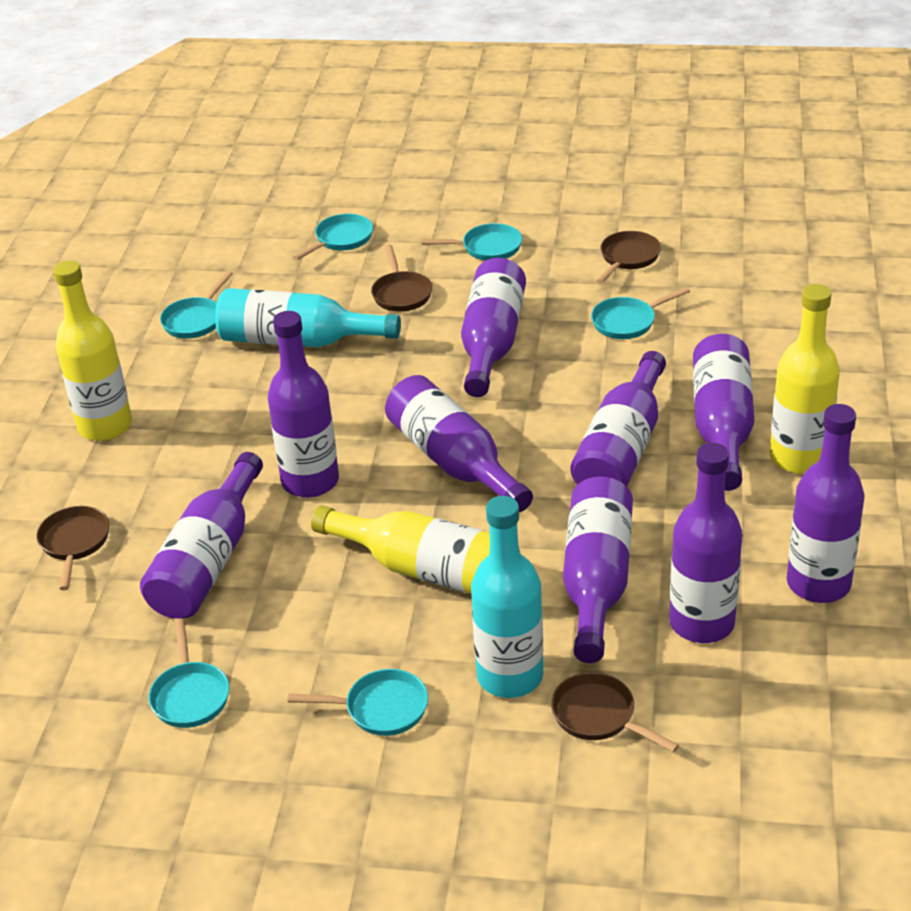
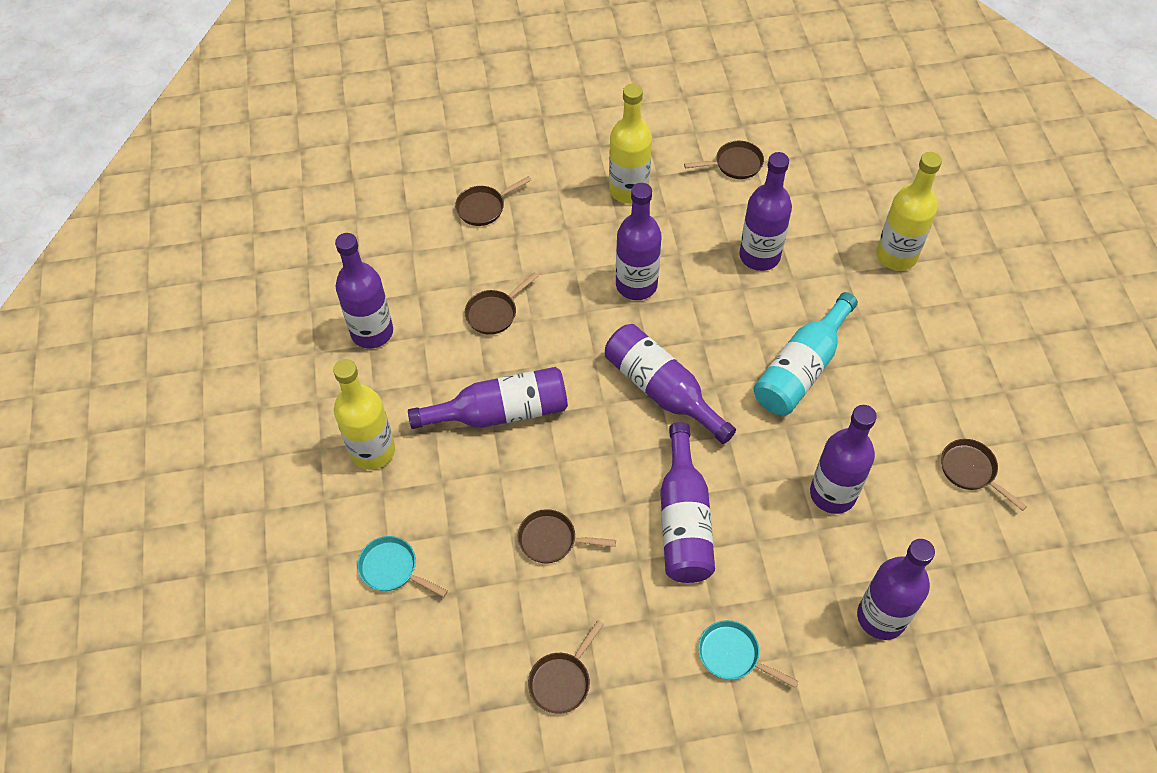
brown pan: [37,506,109,590] [371,245,432,312] [551,672,679,753] [597,231,661,284] = 4 -> [455,176,531,226] [465,272,538,335] [518,509,616,563] [528,620,604,714] [684,141,764,179] [941,439,1027,511] = 6
purple bottle: [140,452,263,619] [268,311,339,498] [385,375,533,512] [461,258,526,397] [563,477,633,663] [571,351,666,486] [669,443,743,643] [693,334,754,491] [787,404,865,603] = 9 -> [335,233,393,348] [408,367,568,429] [605,324,736,444] [616,183,662,300] [660,422,715,583] [739,152,792,271] [810,405,877,514] [857,539,935,640] = 8
turquoise bottle: [215,288,401,348] [471,496,543,698] = 2 -> [754,292,858,415] = 1
turquoise pan: [149,618,229,728] [160,271,233,339] [288,669,428,736] [293,214,373,260] [421,223,522,261] [591,287,690,339] = 6 -> [357,536,448,597] [698,620,799,688] = 2

